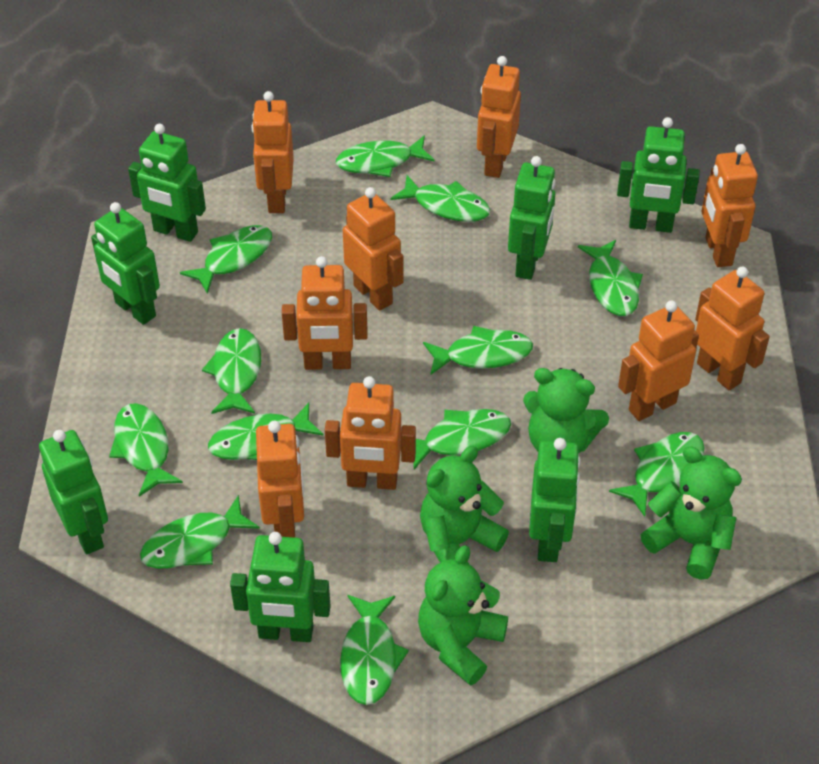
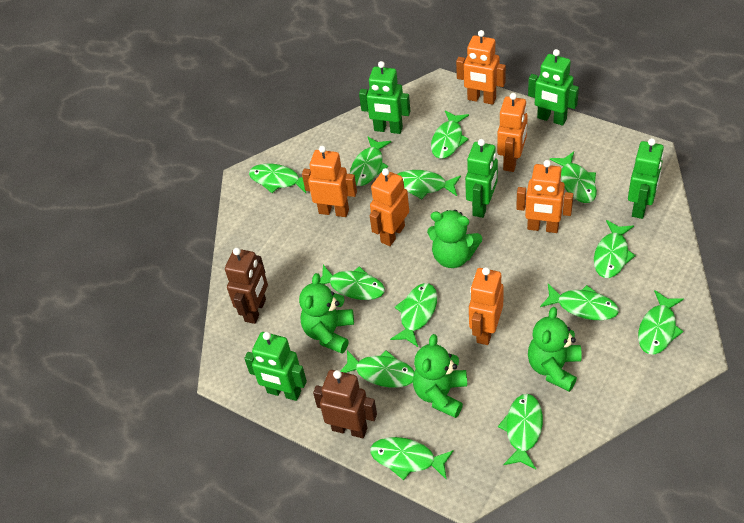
brown robot: none = 0 -> [225,248,268,324] [313,370,377,438] = 2
green fish: [109,403,183,496] [140,495,260,569] [180,225,272,294] [202,328,261,414] [208,403,324,460] [336,135,434,177] [340,595,409,705] [390,175,490,222] [414,409,511,470] [423,326,533,375] [578,240,643,316] [609,432,705,517] = 12 -> [249,163,306,193] [320,265,385,300] [340,350,414,388] [350,136,391,186] [370,437,454,480] [390,283,437,347] [397,170,461,199] [431,111,469,159] [498,394,543,469] [540,284,619,320] [550,152,597,203] [594,220,636,278] [638,290,684,355] = 13
green robot: [39,430,108,554] [91,202,160,325] [128,124,206,242] [230,532,331,642] [508,156,556,280] [529,438,581,562] [617,117,700,233] = 7 -> [244,332,307,401] [359,61,410,134] [465,139,498,218] [528,49,579,126] [628,138,664,219] = 5
orange robot: [251,91,294,213] [256,421,304,538] [282,256,368,370] [325,376,416,490] [343,187,404,311] [477,56,521,178] [618,301,699,421] [695,267,770,390] [702,144,758,267] = 9 -> [302,146,357,217] [369,168,409,246] [456,30,506,105] [469,267,504,345] [497,93,528,172] [516,160,573,233] = 6

